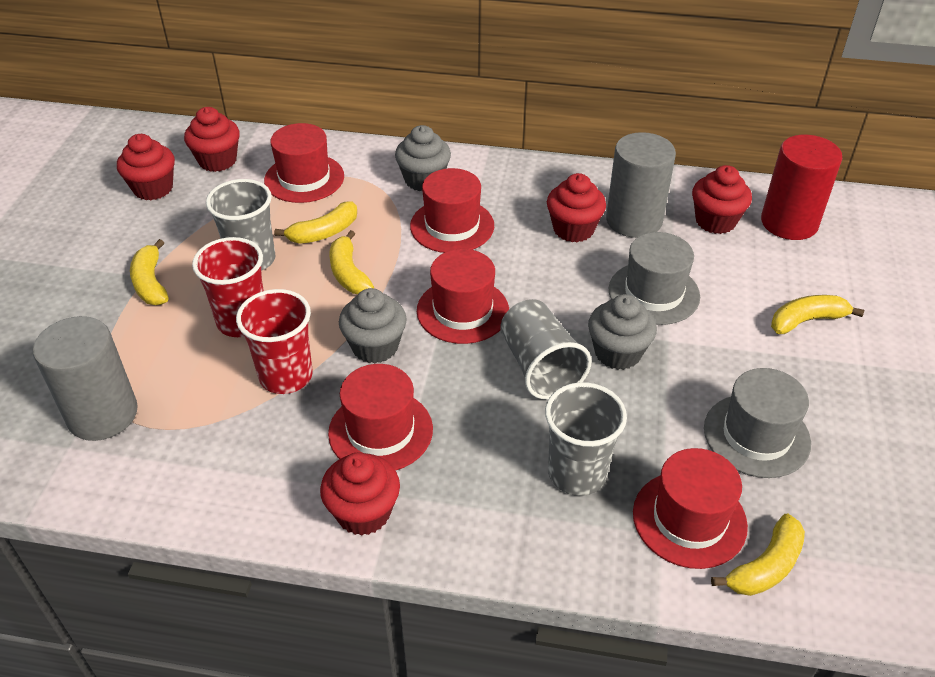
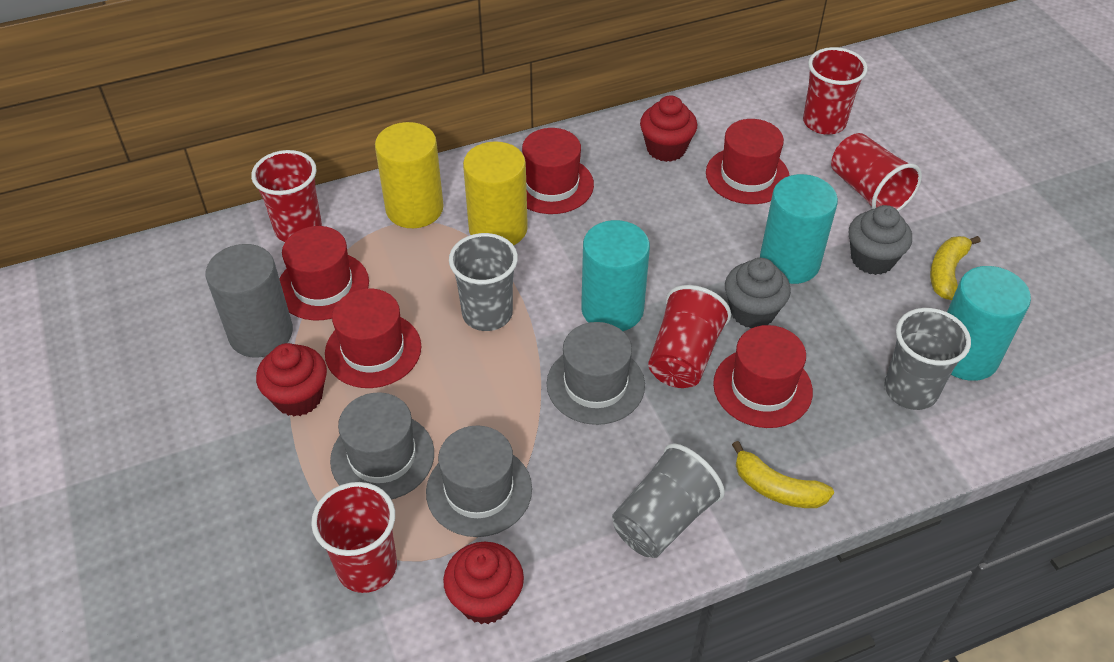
grey cupcake: [339,288,407,364] [395,125,451,191] [588,294,657,370] = 3 -> [725,258,791,328] [849,205,912,275] = 2
grey cylinder: [33,316,138,441] [606,132,676,238] = 2 -> [206,244,293,358] = 1
grey hat: [609,232,700,325] [704,368,811,478] = 2 -> [330,392,434,499] [426,425,532,537] [547,322,645,425] = 3
red cup: [192,237,264,337] [236,289,313,394] = 2 -> [251,150,322,242] [311,482,397,593] [648,285,731,388] [803,47,868,135] [831,133,922,211] = 5
red cupcake: [117,134,175,200] [184,107,240,172] [320,452,400,536] [547,173,606,242] [692,165,752,234] = 5 -> [256,343,327,416] [443,542,524,624] [640,95,697,162] = 3
red cylinder: [761,135,842,240] = 1 -> none = 0
turquoise cylinder: none = 0 -> [581,220,650,331] [760,174,838,284] [947,266,1031,381] = 3
yellow banana: [130,239,168,305] [274,201,357,244] [329,230,374,294] [711,514,805,596] [771,295,864,334] = 5 -> [732,441,834,508] [930,236,981,300] = 2
yellow cylinder: none = 0 -> [375,122,444,228] [463,141,528,245] = 2

